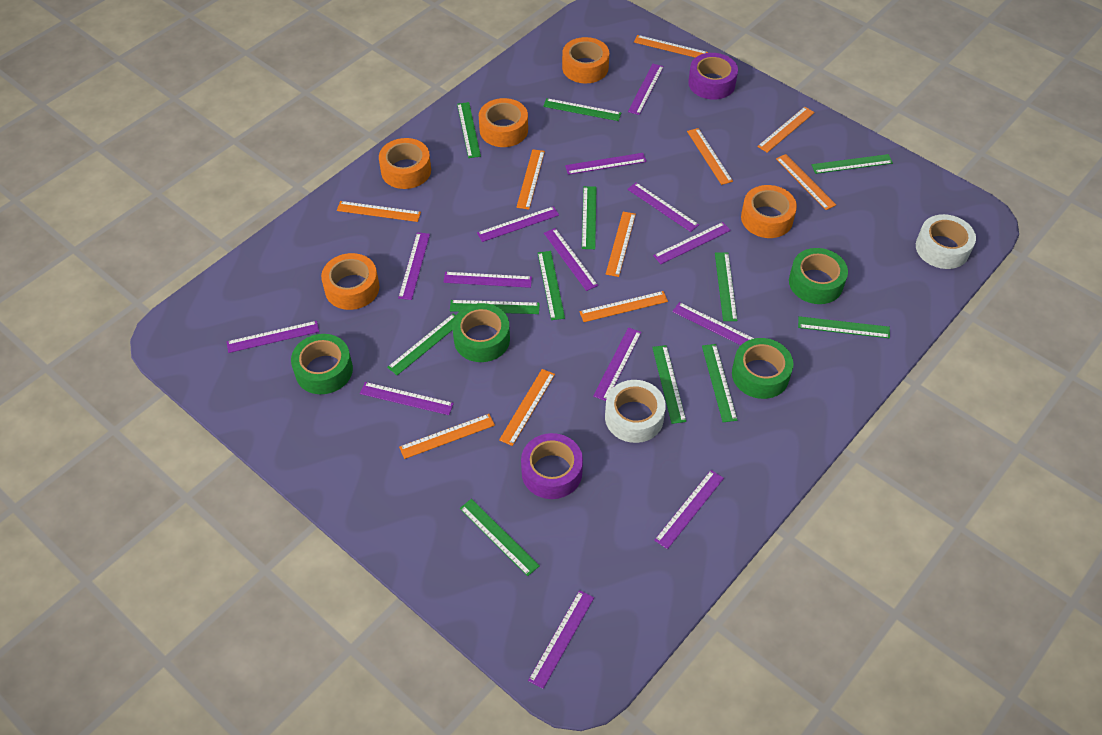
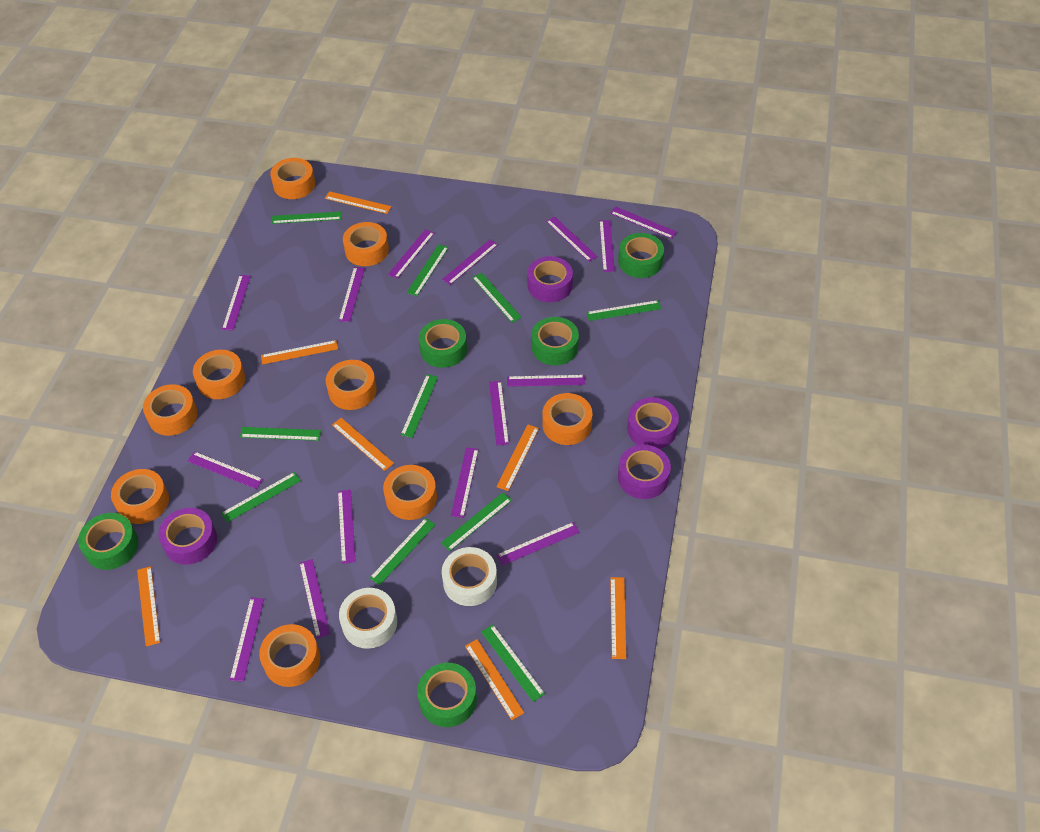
green ruler: [387,313,456,375] [450,300,540,314] [457,102,481,158] [460,499,540,576] [538,251,565,320] [543,98,621,121] [582,186,597,249] [652,345,686,424] [702,344,737,422] [715,252,737,321] [798,316,890,338] [812,154,893,174] = 12 -> [221,472,301,522] [240,427,321,441] [272,212,342,224] [369,518,436,585] [401,374,438,438] [407,244,449,296] [441,492,512,551] [472,273,522,323] [481,624,545,702] [586,300,662,321] = 10
green tape: [291,334,353,394] [452,303,510,362] [732,338,794,399] [789,248,848,304] = 4 -> [78,513,139,570] [417,663,477,727] [419,319,467,368] [531,317,579,365] [618,233,664,278] = 5
orange ruler: [337,201,421,222] [399,414,495,459] [499,369,555,446] [516,149,545,209] [579,291,668,322] [606,212,636,277] [634,35,708,58] [687,128,733,185] [757,107,815,153] [776,154,836,210] = 10 -> [137,566,160,646] [261,340,338,364] [325,191,392,214] [332,418,394,471] [465,639,524,720] [496,424,539,491] [610,577,626,659] = 7
orange tape: [321,253,379,310] [379,138,431,189] [479,98,528,147] [562,37,609,83] [741,185,797,238] = 5 -> [111,469,169,524] [143,384,198,436] [193,350,245,399] [259,624,320,687] [270,158,315,199] [326,360,377,410] [343,222,389,266] [383,465,437,520] [543,393,592,445] = 9
purple ruler: [227,321,319,353] [360,382,454,415] [398,232,430,300] [444,272,532,288] [477,206,559,242] [528,590,594,689] [544,228,598,291] [565,153,647,175] [593,327,642,401] [628,64,664,115] [628,182,699,232] [653,222,731,264] [654,470,724,549] [672,302,754,345] = 14 -> [188,451,263,489] [222,275,251,330] [230,598,264,682] [299,559,330,639] [338,490,356,564] [339,267,365,322] [388,229,435,279] [442,240,498,285] [451,447,479,518] [489,381,509,446] [497,522,580,566] [507,375,585,387] [546,216,598,262] [599,220,615,272] [610,206,677,239] = 15
purple tape: [521,433,583,499] [688,53,738,100] = 2 -> [158,508,217,565] [527,256,573,302] [618,445,671,499] [627,397,679,449] = 4

